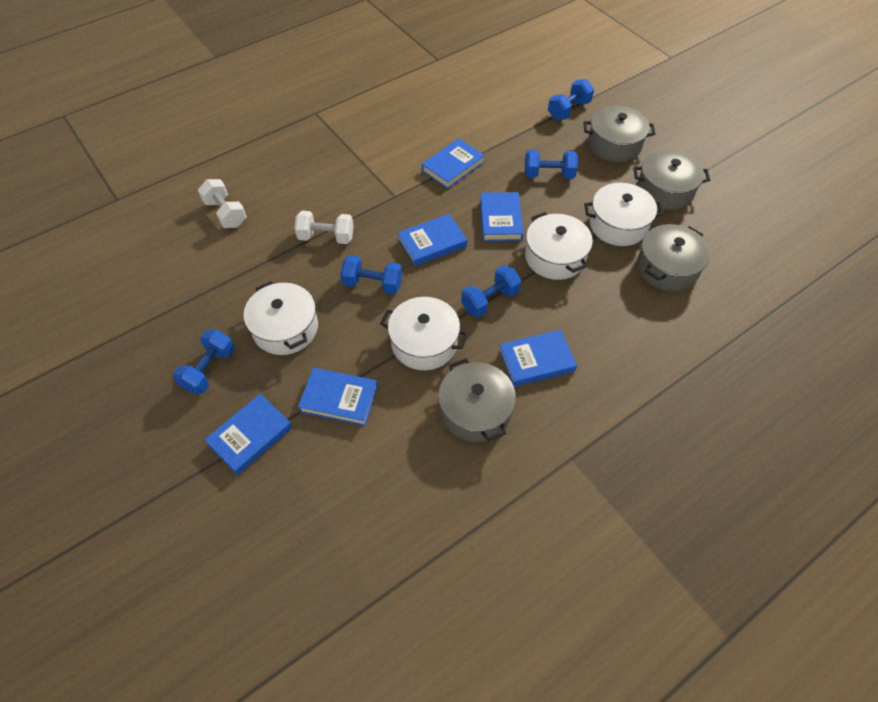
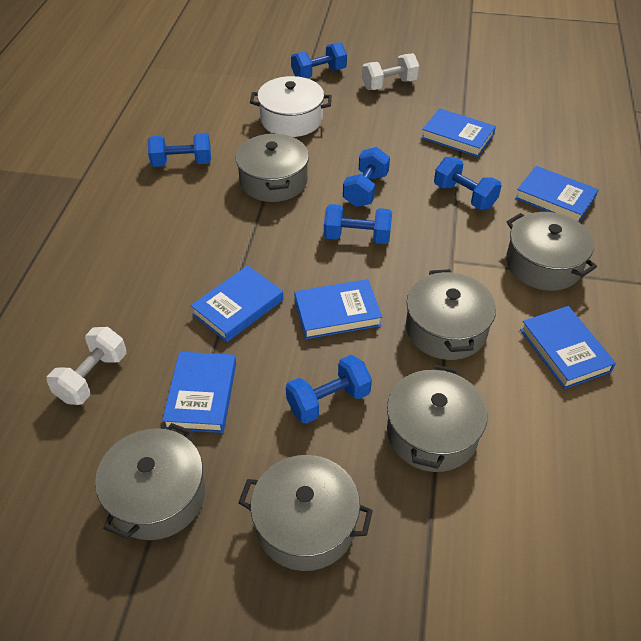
blue dumbbell: [173,330,235,394] [340,255,402,295] [461,265,521,317] [525,150,578,179] [548,79,594,120] = 5 -> [148,133,211,167] [286,355,372,424] [291,42,347,78] [324,204,392,244] [343,147,390,207] [434,157,502,210] = 6
grey pot: [438,358,516,442] [583,105,655,162] [633,149,710,210] [637,224,710,291] = 4 -> [95,423,205,540] [236,133,309,202] [238,455,373,571] [387,365,488,472] [406,269,496,360] [506,212,597,291] = 6
white pot: [244,281,318,355] [380,297,468,370] [525,212,593,280] [584,183,664,246] = 4 -> [250,76,332,137] = 1

